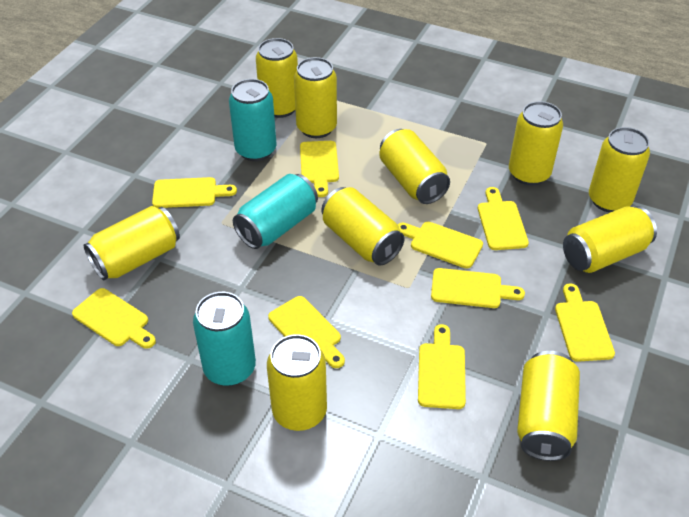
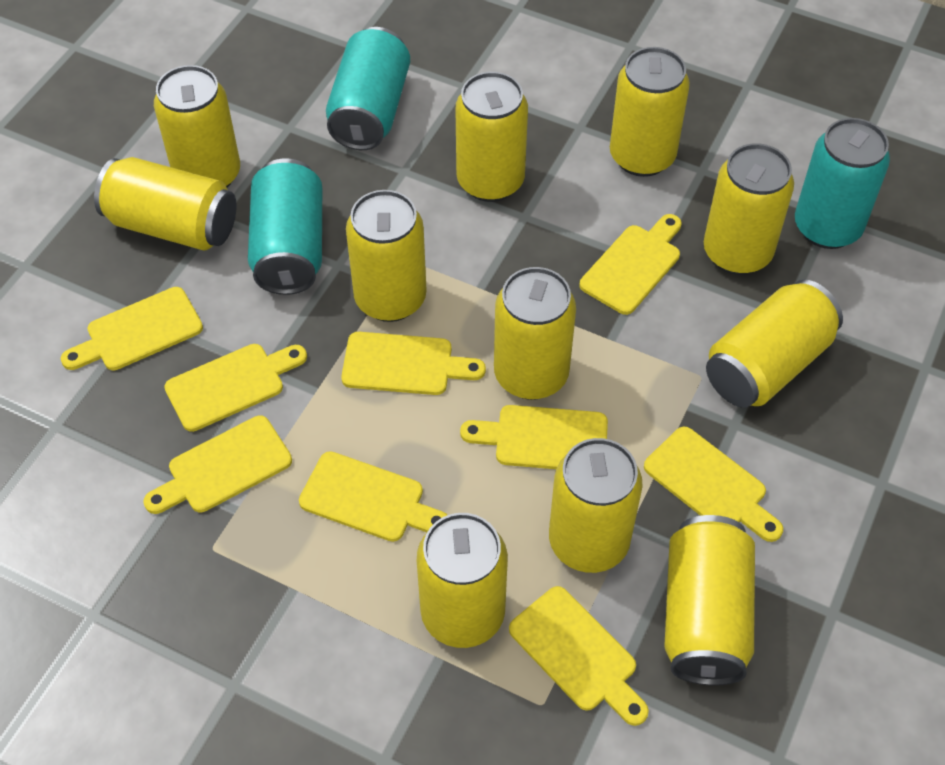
yellow can: [84,206,180,280] [256,38,298,118] [267,334,327,431] [294,57,337,138] [321,187,405,266] [379,129,450,204] [509,101,563,185] [517,351,580,461] [563,206,657,273] [589,127,650,213] = 10 -> [94,157,237,251] [154,65,240,187] [346,190,427,322] [417,513,508,648] [455,72,528,202] [494,267,576,400] [549,438,643,573] [610,47,690,177] [664,515,755,686] [704,143,794,275] [706,280,843,408] = 11

